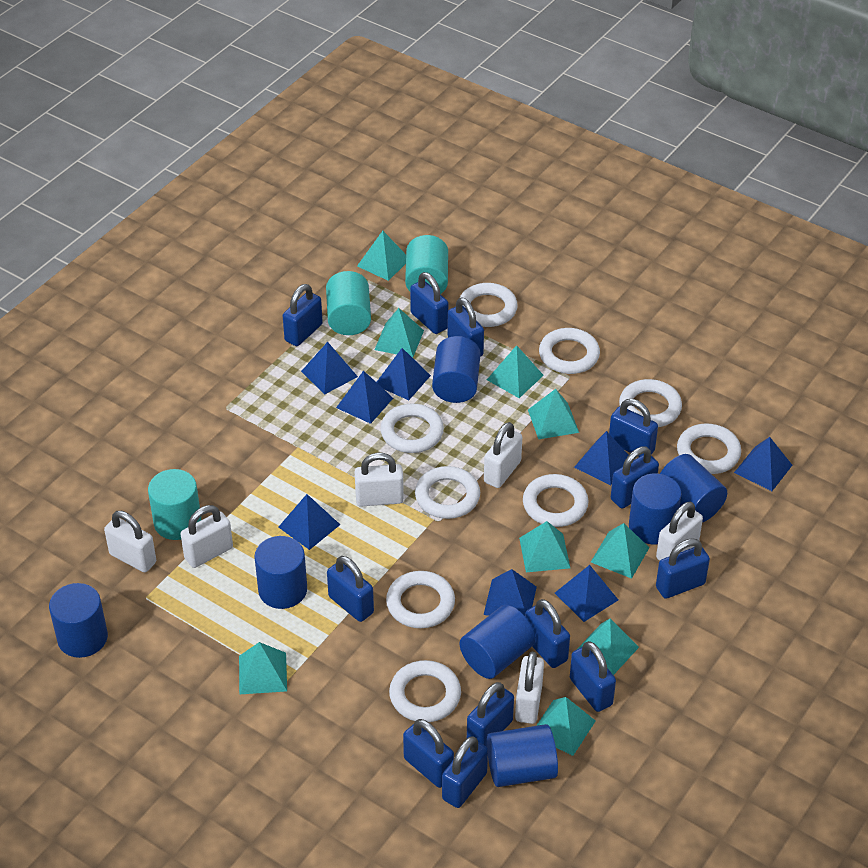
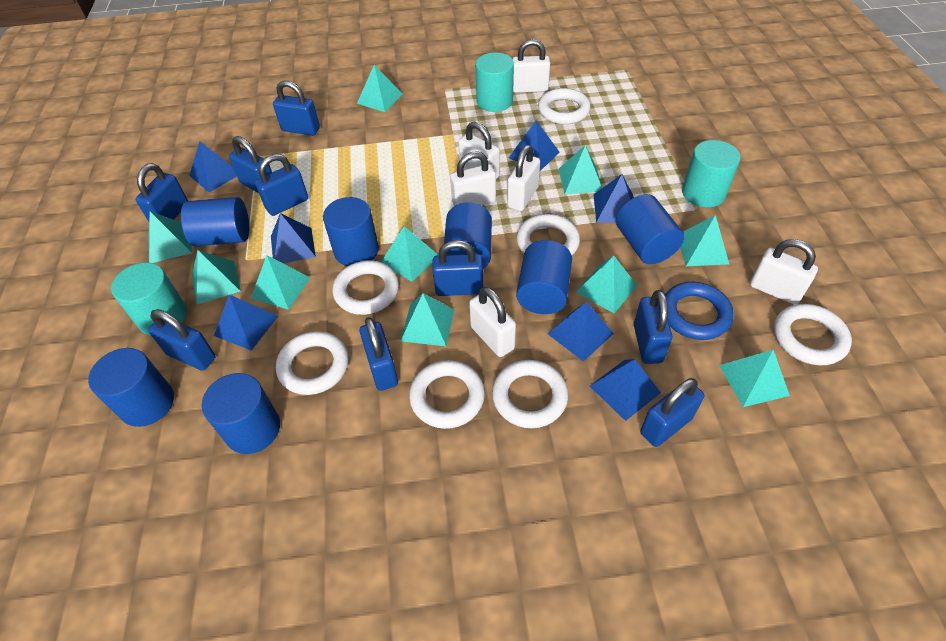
blue padlock: [283,284,323,346] [327,556,374,622] [403,719,454,788] [410,272,448,334] [442,736,488,808] [448,297,484,357] [467,682,514,747] [525,599,570,668] [570,641,616,712] [609,399,658,457] [611,447,659,509] [656,538,710,599] = 12 -> [136,163,188,222] [148,309,216,371] [229,136,272,193] [255,154,308,216] [273,80,320,136] [359,317,398,391] [432,240,483,296] [634,290,672,364] [640,378,704,447] = 9
blue pyramid: [279,494,340,550] [301,342,358,395] [336,371,393,424] [377,348,431,400] [484,569,537,616] [555,565,618,622] [574,431,628,486] [734,437,792,491] = 8 -> [189,141,237,193] [214,294,278,351] [271,213,316,264] [509,121,560,171] [548,302,614,362] [590,359,661,421] [594,174,634,223] = 7
blue ring: none = 0 -> [665,282,734,340] = 1
turquoise pyramid: [239,642,287,695] [357,231,406,281] [374,308,424,357] [487,345,544,398] [519,521,570,572] [528,389,579,439] [536,697,596,756] [578,619,639,675] [591,523,649,579] = 9 -> [148,211,192,263] [192,250,241,305] [251,256,311,310] [357,65,403,112] [381,226,438,282] [401,293,454,346] [559,145,602,194] [576,256,637,314] [680,215,729,266] [719,350,790,407] = 10
white ring: [380,403,444,453] [386,571,455,628] [389,660,461,722] [415,466,480,519] [460,283,518,327] [523,474,589,527] [539,328,600,374] [619,379,682,427] [677,424,741,474] = 9 -> [276,331,349,395] [333,260,399,315] [409,360,485,429] [492,360,568,428] [516,214,580,255] [538,88,591,124] [774,304,852,365] = 7

